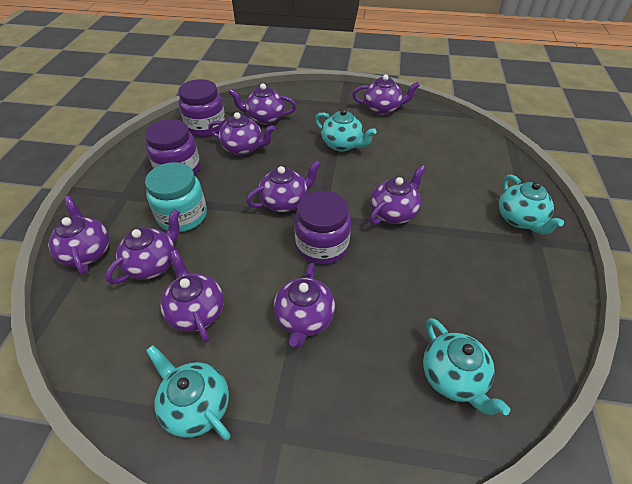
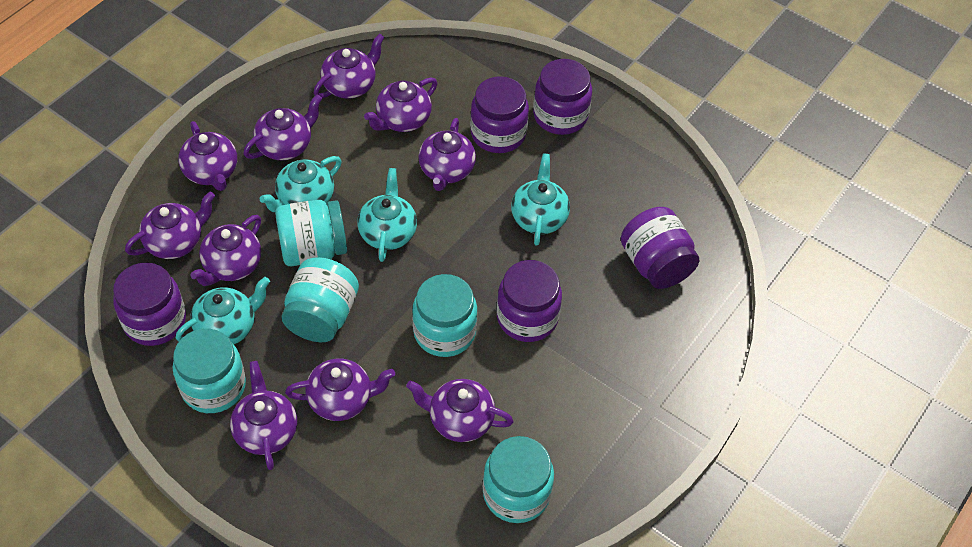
purple jar: [145,119,200,175] [178,79,226,137] [294,191,351,265] = 3 -> [113,263,186,346] [470,76,529,153] [497,260,562,342] [533,59,592,135] [621,207,699,289] = 5
purple teapot: [48,196,109,275] [106,209,180,284] [160,250,224,342] [208,112,275,156] [228,84,296,125] [246,160,321,212] [273,263,335,349] [352,74,420,115] [369,165,426,225] = 9 -> [125,192,215,259] [178,121,237,191] [190,215,261,286] [230,361,297,470] [243,94,322,160] [285,358,395,421] [314,33,385,99] [364,77,437,132] [406,379,514,442] [418,118,476,191] = 10
turquoise jar: [145,162,207,232] = 1 -> [173,329,246,413] [275,200,347,266] [282,257,359,342] [412,274,477,357] [483,436,554,523] = 5

